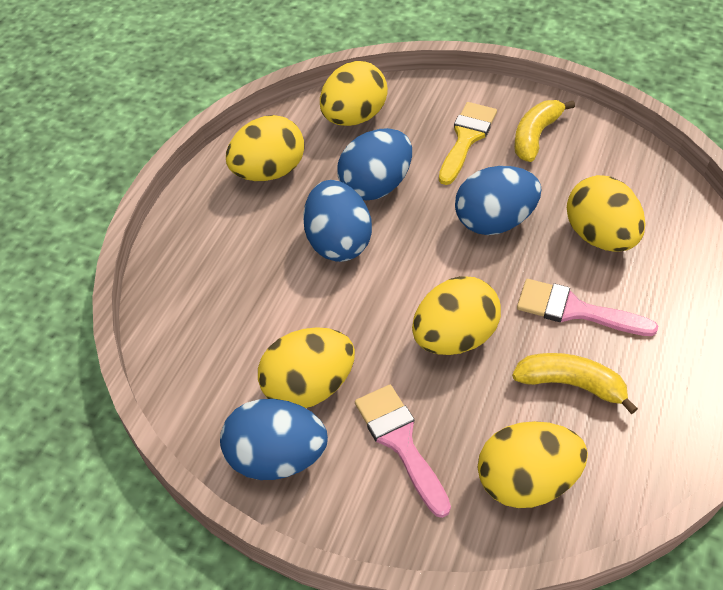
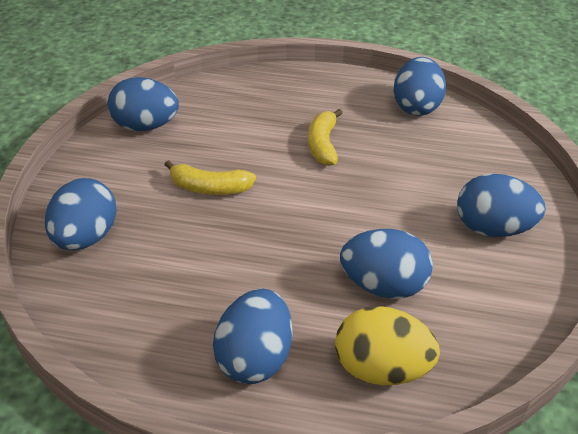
blue egg: [220,399,328,480] [303,180,372,262] [337,128,412,200] [455,166,541,235] = 4 -> [45,178,117,250] [107,77,179,131] [213,289,292,384] [340,229,433,299] [393,57,446,116] [457,174,546,237] = 6
pink brush: [355,385,451,518] [517,279,658,336] = 2 -> none = 0
yellow brush: [439,102,497,185] = 1 -> none = 0
yellow egg: [226,115,305,181] [258,327,355,408] [320,61,388,126] [412,276,501,355] [478,421,588,508] [567,175,646,252] = 6 -> [335,306,440,385] = 1

